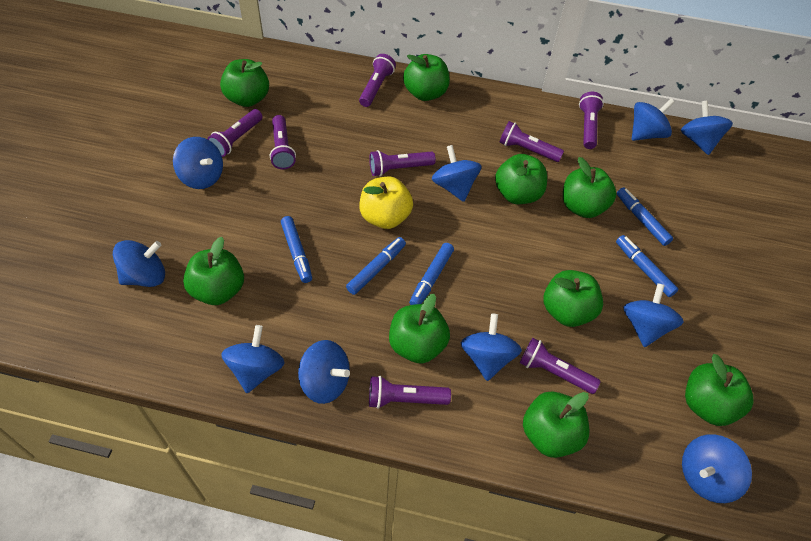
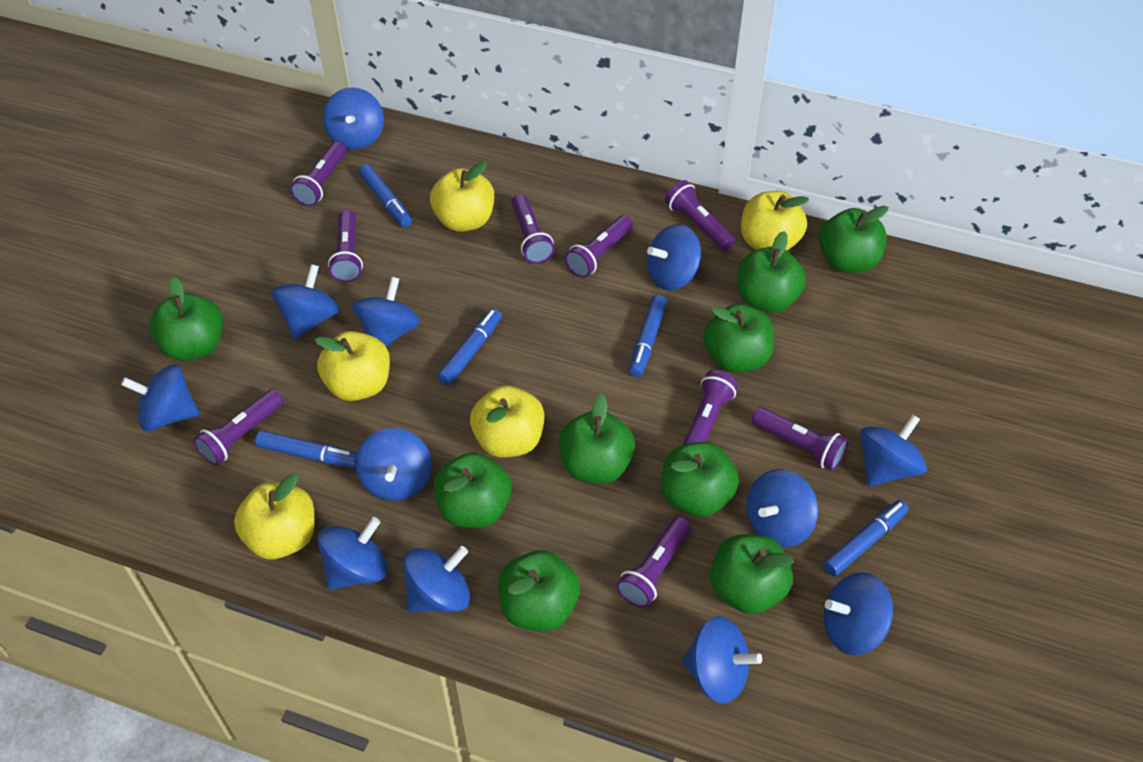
blue spinning top: [113,240,165,287] [173,137,223,189] [221,325,285,393] [298,340,350,404] [432,145,482,202] [461,313,522,381] [623,283,684,347] [632,99,675,141] [681,100,733,155] [682,434,752,503] = 10 -> [121,364,200,431] [271,264,339,339] [317,517,388,590] [323,87,384,150] [352,277,420,347] [355,428,432,501] [403,546,470,612] [647,224,701,290] [682,617,762,704] [747,469,818,547] [824,572,893,655] [860,415,927,487] = 12
purple flashlight: [207,109,263,157] [270,115,296,169] [359,54,396,107] [369,150,436,177] [369,376,451,409] [499,121,564,162] [520,338,601,394] [579,92,604,149] = 8 -> [193,389,283,466] [290,142,346,206] [328,210,363,282] [511,194,555,264] [565,215,633,278] [616,516,691,608] [665,180,735,250] [683,370,738,445] [752,407,848,471] = 9
yellow apple: [359,177,413,229] = 1 -> [234,474,315,559] [315,331,390,401] [430,161,494,232] [470,385,544,458] [741,191,809,250] = 5

